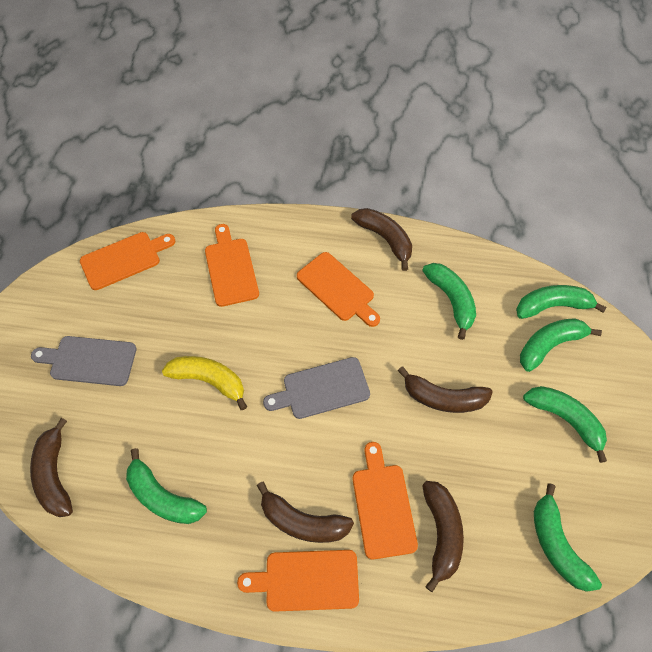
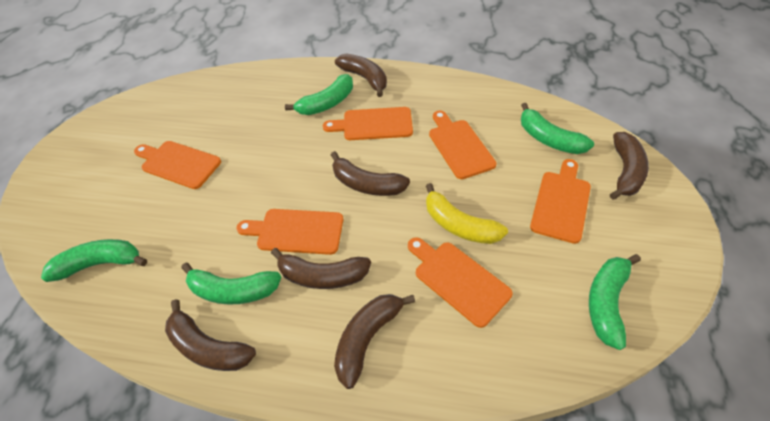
brown banana: [30,418,73,517] [257,482,354,543] [351,208,412,271] [398,366,493,413] [422,481,464,592] = 5 -> [165,299,256,371] [271,248,371,289] [331,151,410,196] [334,294,415,389] [335,53,387,97] [610,132,649,200] = 6
green banana: [126,448,207,524] [422,263,476,340] [516,285,607,319] [520,318,602,372] [523,386,607,463] [534,484,602,592] = 6 -> [41,239,147,282] [181,262,281,305] [285,74,353,115] [521,103,594,154] [589,254,641,350] = 5
grey cutting board: [31,336,136,386] [263,357,370,419] = 2 -> none = 0
orange cutting board: [80,232,175,290] [205,224,259,307] [237,550,359,612] [297,252,380,327] [353,442,418,560] = 5 -> [134,141,221,189] [236,209,343,255] [323,107,413,140] [408,237,513,328] [429,111,496,179] [530,159,591,244] = 6

